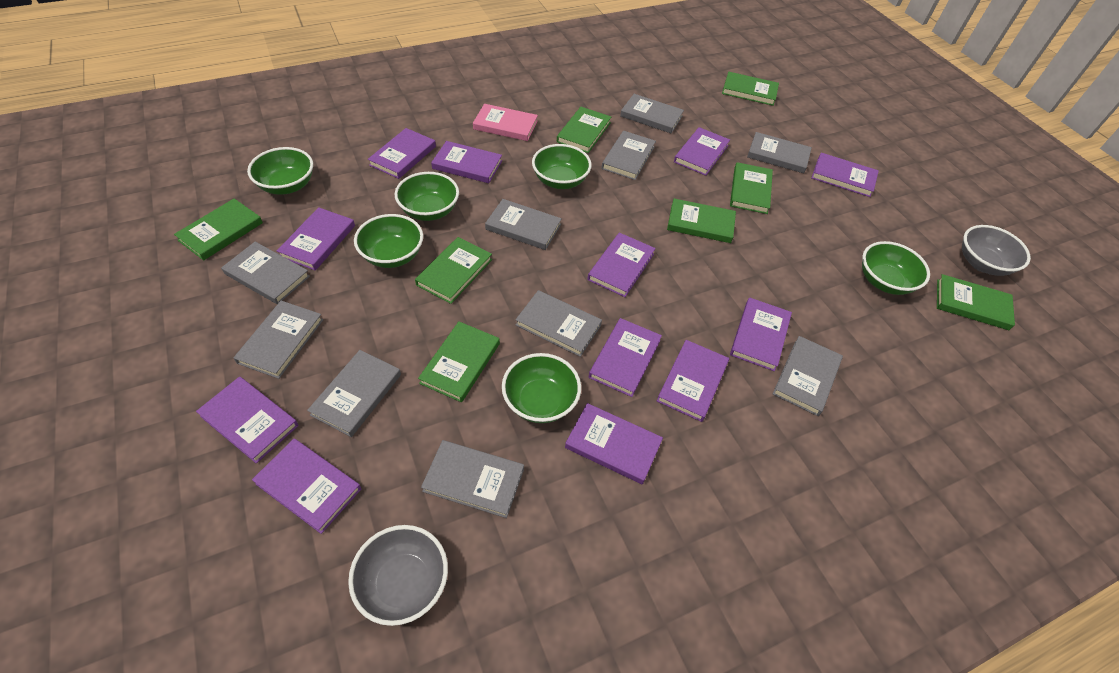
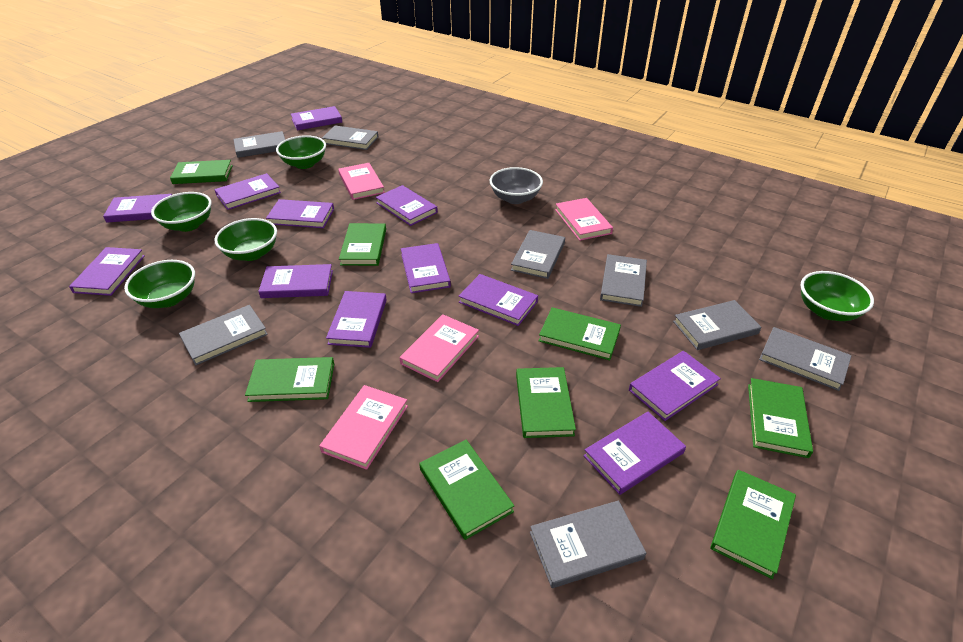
green bowl: [247,147,313,195] [354,214,423,268] [395,172,459,221] [502,353,581,423] [532,144,592,189] [862,241,930,295] = 6 -> [124,260,195,308] [151,192,212,232] [214,218,277,261] [276,135,326,169] [800,271,874,321] = 5
grey book: [221,242,310,304] [234,301,323,379] [307,350,401,437] [421,440,524,518] [485,199,562,250] [516,290,602,357] [602,131,656,180] [620,94,684,133] [747,132,812,173] [773,336,843,416] = 10 -> [179,305,268,366] [233,131,285,158] [322,125,378,150] [511,230,565,279] [530,501,646,588] [600,254,647,307] [673,300,761,350] [759,327,852,391] = 8
grey bowl: [348,525,448,626] [962,225,1031,276] = 2 -> [489,167,543,204] = 1
pink book: [473,104,538,141] = 1 -> [319,385,408,470] [338,163,385,200] [400,314,479,382] [555,198,613,241] = 4

